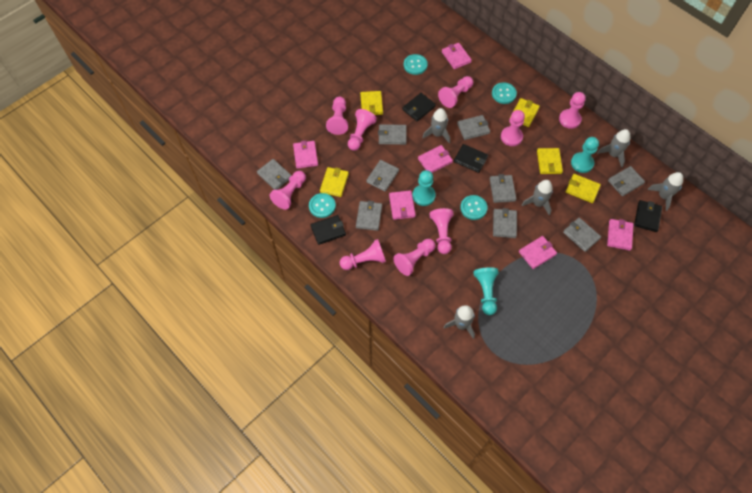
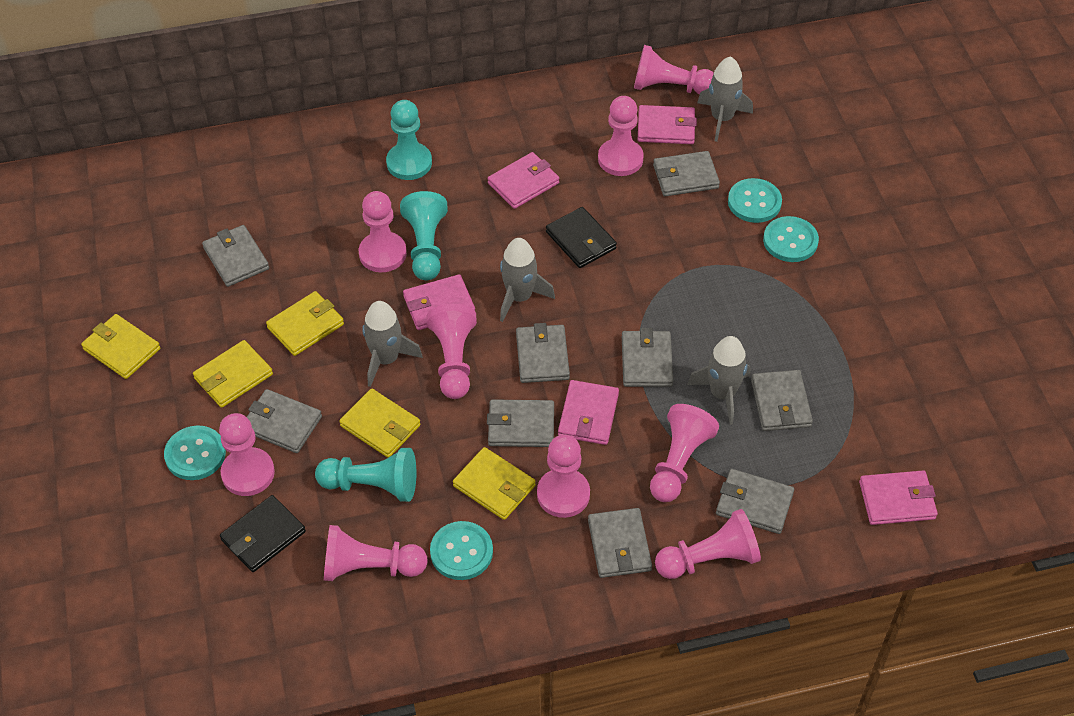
black wallet: [311,215,346,245] [402,93,436,121] [454,144,488,173] [634,200,662,232] = 4 -> [220,495,306,572] [546,207,617,268] = 2
grey rocket: [422,108,450,144] [444,305,475,339] [522,180,553,216] [597,129,630,167] [647,172,683,211] = 5 -> [362,301,423,387] [500,238,555,322] [687,336,751,425] [697,56,753,142] = 4
pink wallet: [293,140,318,169] [389,190,416,220] [418,145,453,173] [442,43,472,69] [519,236,557,269] [607,219,633,251] = 6 -> [403,274,475,330] [488,152,559,209] [558,380,619,445] [638,105,697,144] [859,470,938,525] = 5

